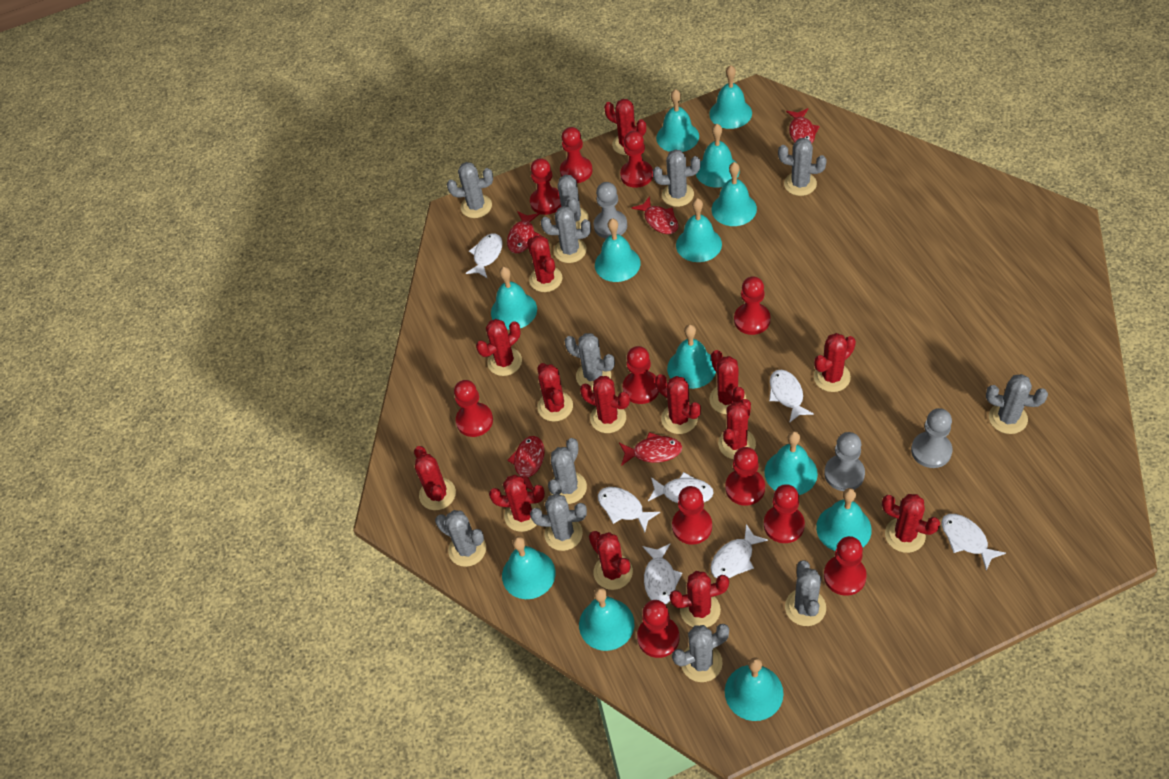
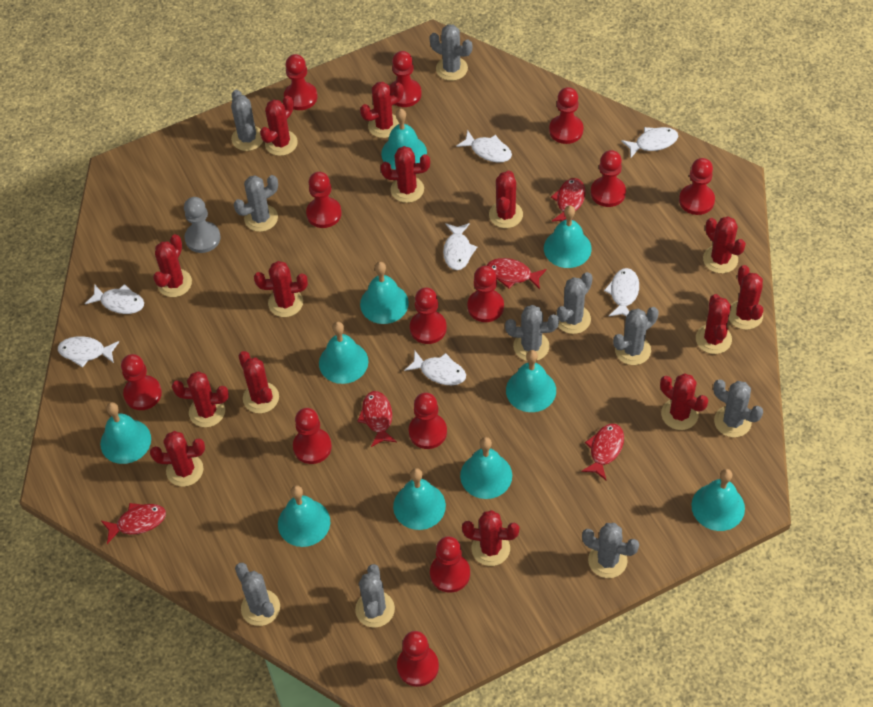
grey cactus: [435,510,486,567] [447,162,493,218] [530,493,587,551] [541,206,591,263] [548,438,587,504] [558,175,589,229] [564,333,615,390] [653,149,701,207] [672,624,729,682] [778,138,827,196] [785,560,826,626] [986,374,1048,434] = 12 -> [231,90,263,151] [234,175,278,232] [235,563,280,626] [355,564,395,628] [429,24,472,81] [505,305,559,361] [556,272,593,334] [582,523,639,578] [613,307,659,365] [713,379,763,437] = 10
grey pawn: [594,182,627,239] [824,432,865,491] [911,408,952,468] = 3 -> [184,197,221,253] = 1
red pawn: [454,380,493,437] [530,158,561,215] [560,127,593,183] [620,131,653,188] [623,346,659,404] [637,600,680,658] [672,486,712,545] [725,447,765,506] [734,276,771,335] [764,484,805,543] [824,536,867,596] = 11 -> [121,354,162,410] [284,54,317,110] [293,408,332,464] [306,172,342,228] [390,51,422,107] [397,631,439,687] [409,393,447,449] [410,287,447,344] [430,536,470,593] [467,266,504,322] [549,87,584,144] [591,150,626,207] [679,158,715,215] = 13
turquoise bell: [491,267,537,330] [502,536,555,599] [579,587,634,651] [595,219,641,282] [656,89,699,152] [667,324,716,389] [676,198,722,262] [696,124,740,188] [709,65,752,129] [711,162,757,226] [725,657,784,721] [764,431,818,495] [816,488,872,551] = 13 -> [100,402,151,464] [278,485,330,547] [319,322,368,384] [360,262,409,324] [381,109,427,170] [393,468,446,530] [460,437,512,499] [506,350,556,412] [544,205,592,268] [691,469,745,531] = 10

